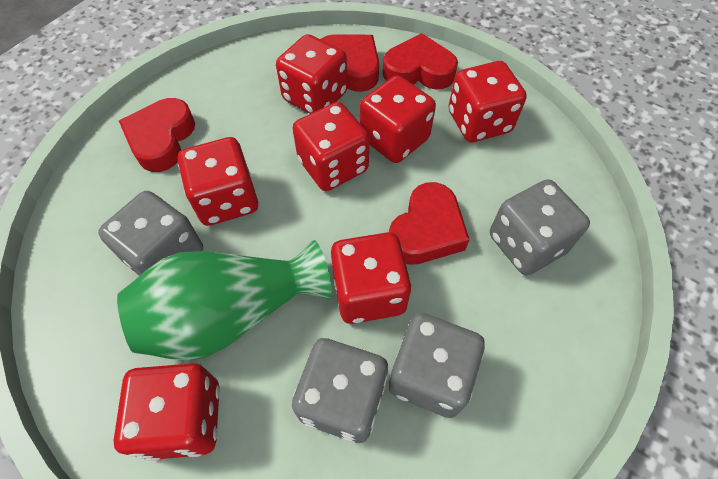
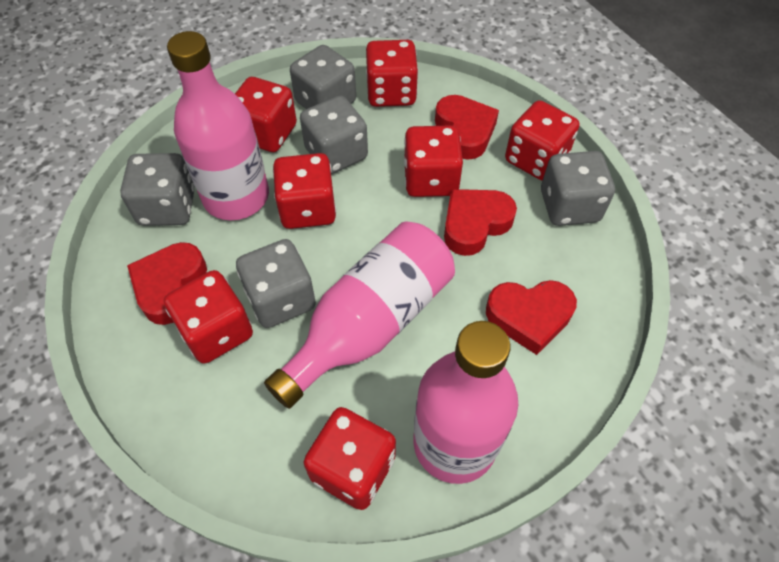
green vase: [117,240,332,361] = 1 -> none = 0
grey dice: [98,191,203,276] [292,338,388,443] [389,313,485,418] [490,179,590,275] = 4 -> [120,153,195,226] [236,239,316,328] [290,45,356,109] [300,96,368,174] [541,151,615,226] = 5
pink bottle: none = 0 -> [167,31,269,220] [264,221,455,409] [413,321,518,484] = 3

